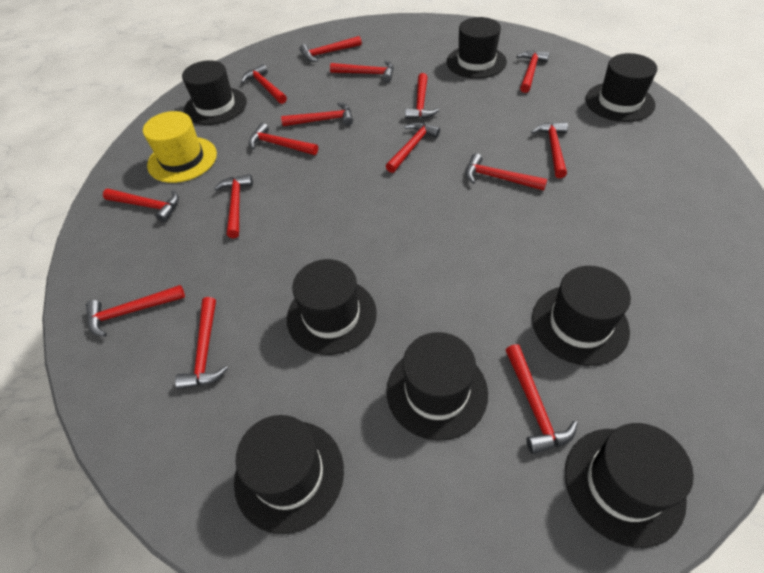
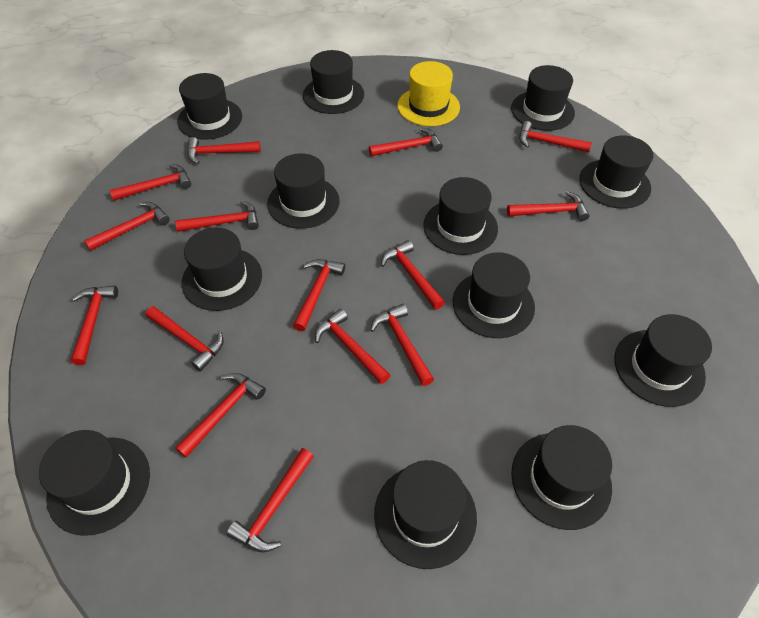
black hat: [182,60,247,125] [234,415,344,534] [287,259,377,355] [387,332,488,441] [446,17,507,79] [532,266,631,366] [565,423,694,548] [586,53,657,122] = 8 -> [39,430,150,536] [177,73,242,140] [182,228,262,311] [267,153,340,229] [303,50,364,114] [374,460,477,569] [423,177,498,255] [452,252,535,338] [511,65,575,131] [511,425,612,530] [579,136,653,209] [614,314,712,407] = 12

